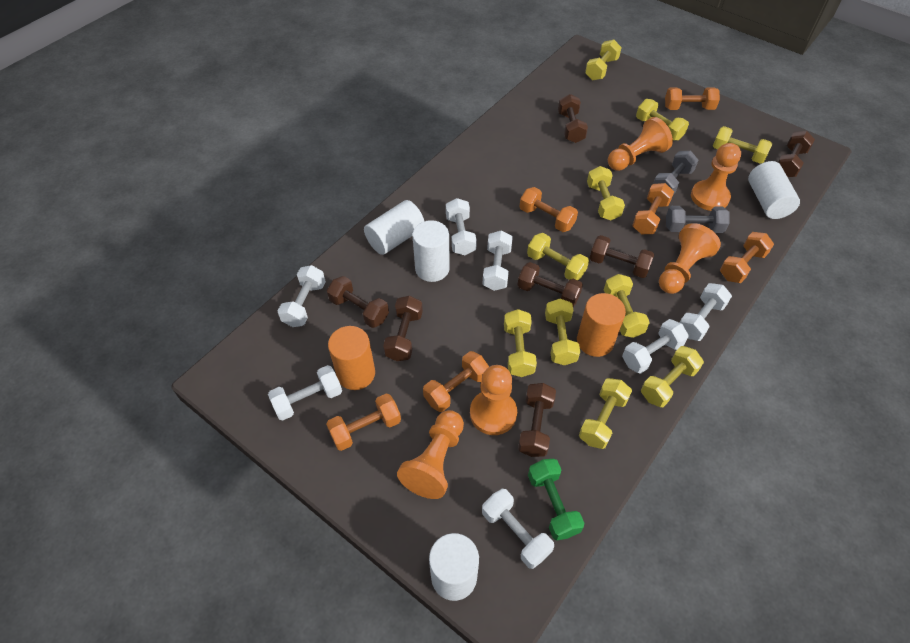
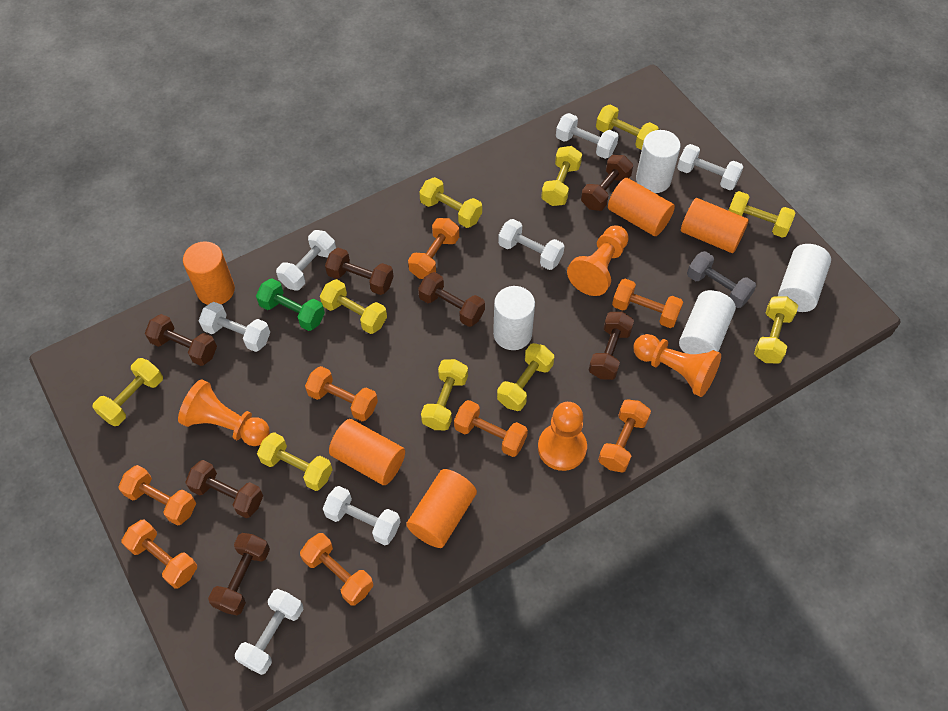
grey dumbbell: [653,151,698,195] [666,206,730,233] = 2 -> [687,251,756,308] = 1
orange cylinder: [328,326,375,390] [577,293,626,357] = 2 -> [183,241,235,305] [329,419,405,485] [406,469,477,548] [608,178,675,236] [681,198,749,253] = 5
orange dumbbell: [326,393,401,451] [423,351,489,412] [519,187,578,232] [632,183,674,234] [665,87,720,110] [720,232,774,283] = 6 -> [118,465,196,526] [122,519,197,589] [300,533,373,606] [305,366,378,421] [408,218,459,279] [454,400,528,457] [598,399,651,473] [612,279,683,328] = 8
orange pawn: [397,410,464,499] [470,365,517,435] [608,117,673,171] [659,223,721,294] [691,143,741,211] = 5 -> [178,379,270,446] [538,402,587,471] [567,226,629,296] [633,334,721,397] = 4

